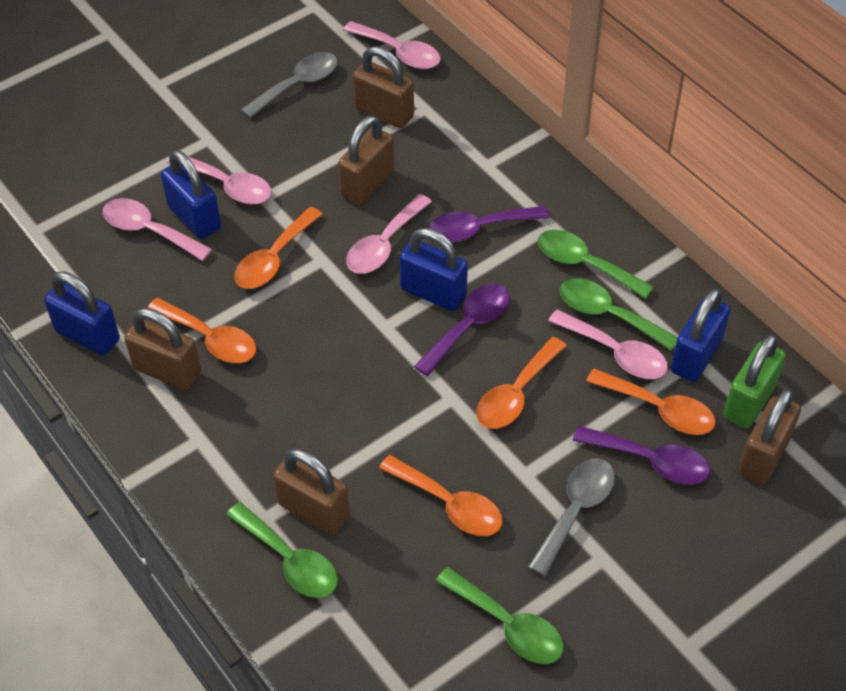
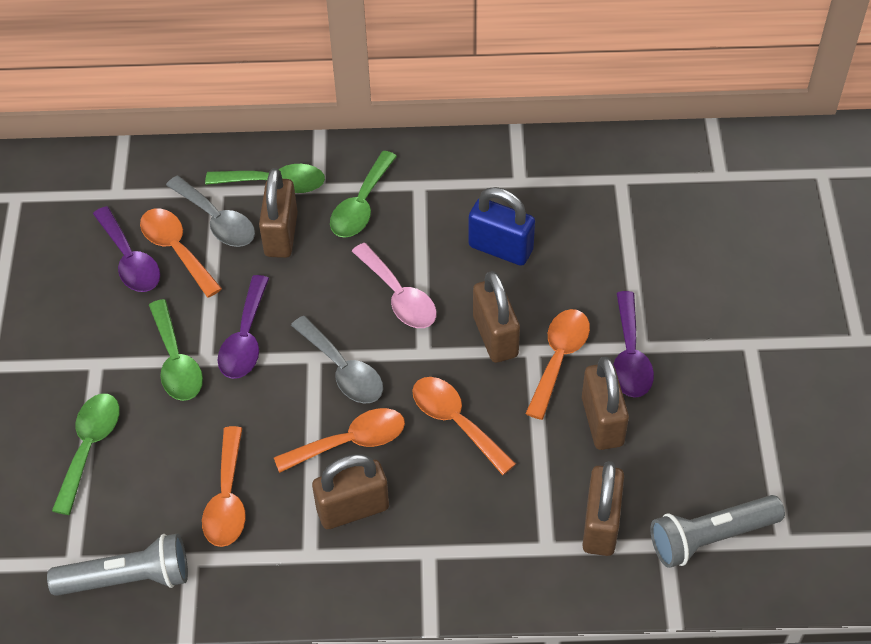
blue padlock: [44,271,120,355] [161,150,221,239] [399,228,468,311] [671,288,730,382] = 4 -> [468,187,535,266] = 1
green padlock: [723,334,786,428] = 1 -> none = 0
grey flashlight: none = 0 -> [47,533,188,596] [650,495,785,568] = 2
pink spoon: [103,198,212,261] [167,156,271,204] [343,21,441,69] [346,194,432,274] [548,309,668,379] = 5 -> [352,243,437,328] = 1

